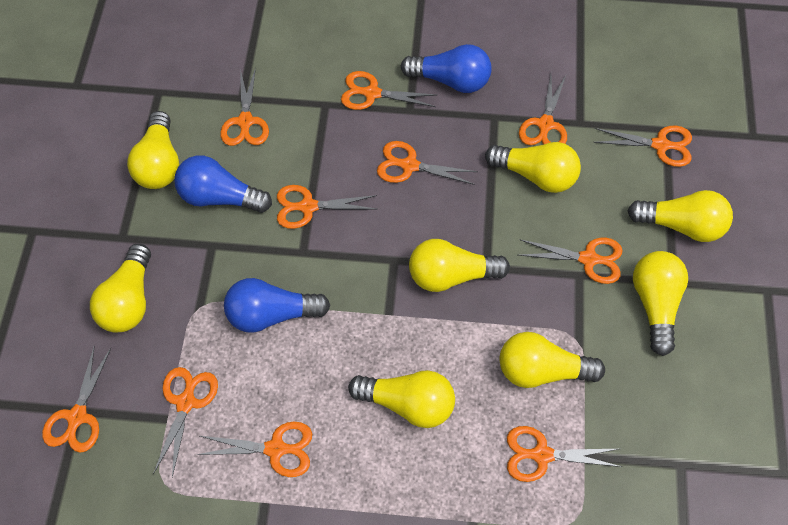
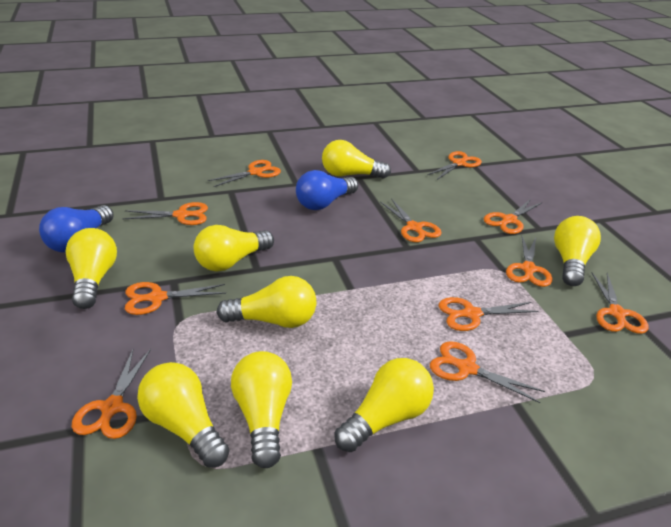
blue light bulb: [174,156,272,213] [224,278,330,333] [401,44,492,93] = 3 -> [39,205,114,252] [296,170,358,210] = 2

